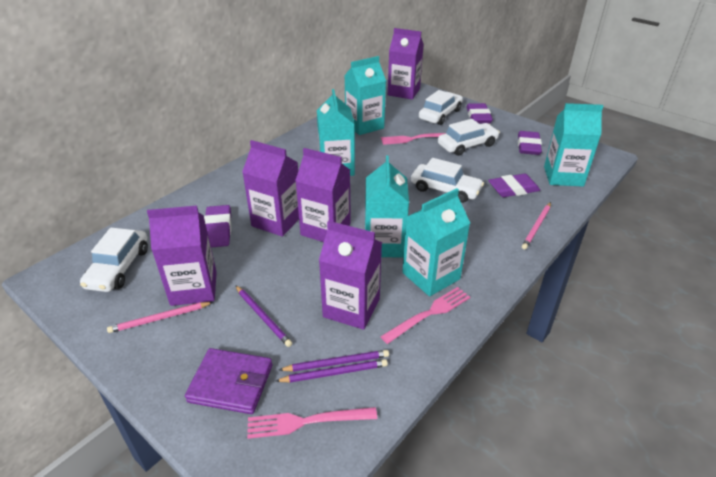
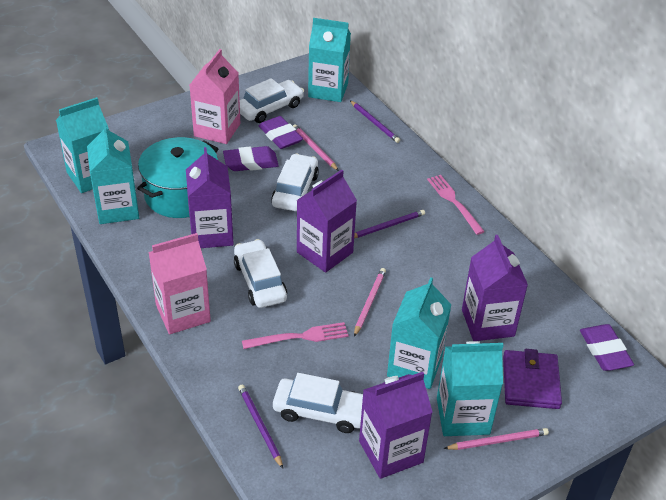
pink carton: none = 0 -> [148,233,211,334] [190,49,241,144] = 2
pink fork: [247,407,377,439] [380,287,470,344] [381,133,446,145] = 3 -> [242,322,349,349] [427,175,485,235] = 2
pink pencil: [107,302,213,333] [522,202,551,249] = 2 -> [293,124,339,171] [354,268,386,337] [444,428,549,450] = 3
purple carton: [147,205,217,306] [242,140,299,237] [295,148,351,242] [319,221,382,330] [388,28,424,100] = 5 -> [186,147,234,248] [297,169,357,273] [359,372,432,479] [462,235,528,341] = 4
purple eraser: [204,205,231,247] [466,103,493,124] [488,174,540,197] [518,131,542,155] = 4 -> [223,146,279,171] [259,116,303,149] [580,324,634,371] = 3
turquoise pot: none = 0 -> [137,137,218,218] = 1

